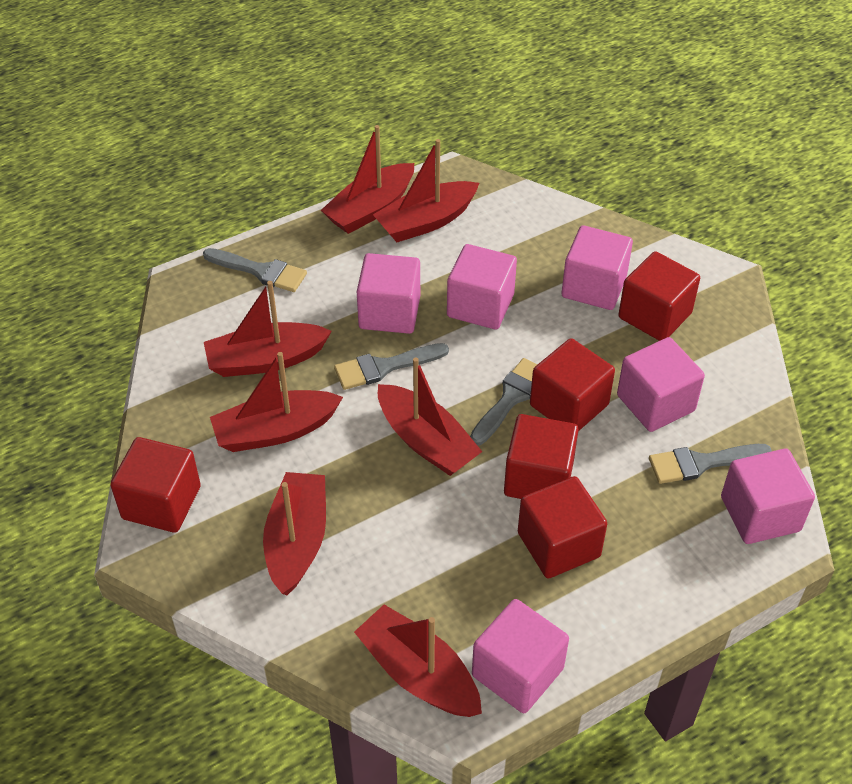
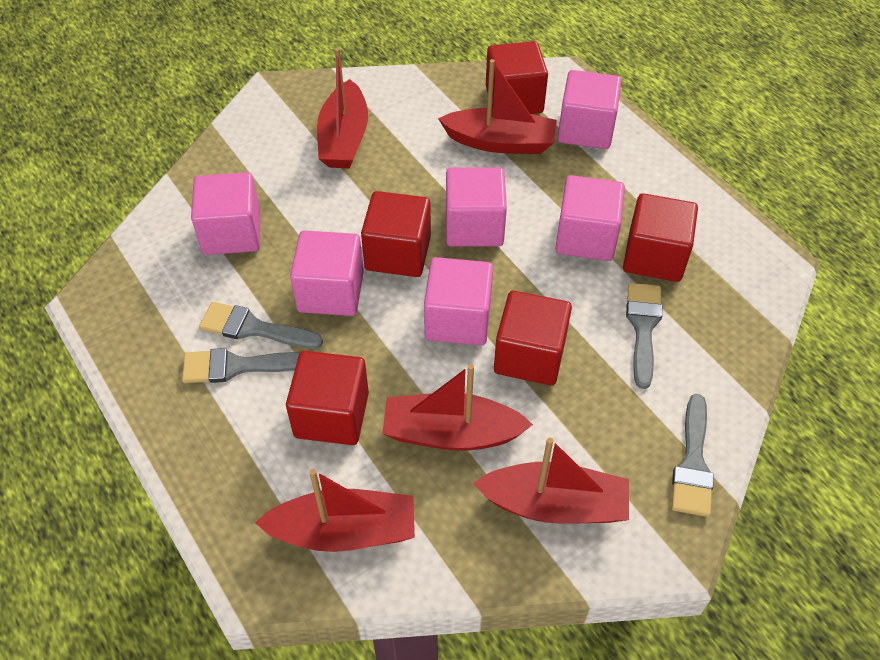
red boat: [204,281,332,377] [210,352,343,452] [263,472,326,595] [321,125,414,234] [354,605,482,717] [373,139,479,242] [378,357,482,476] = 7 -> [255,469,415,552] [317,48,368,168] [382,364,533,451] [438,59,557,154] [473,437,629,524] = 5

